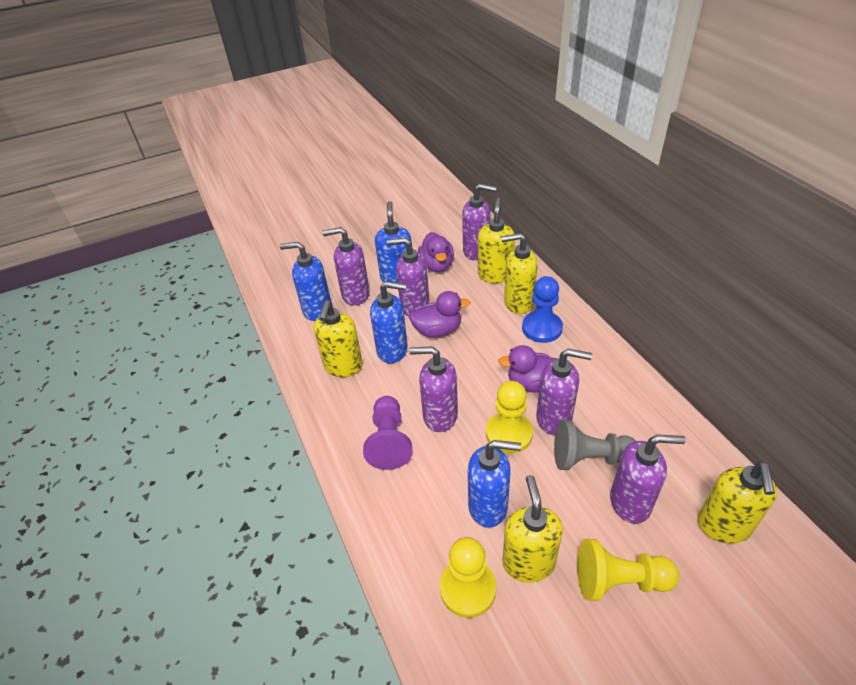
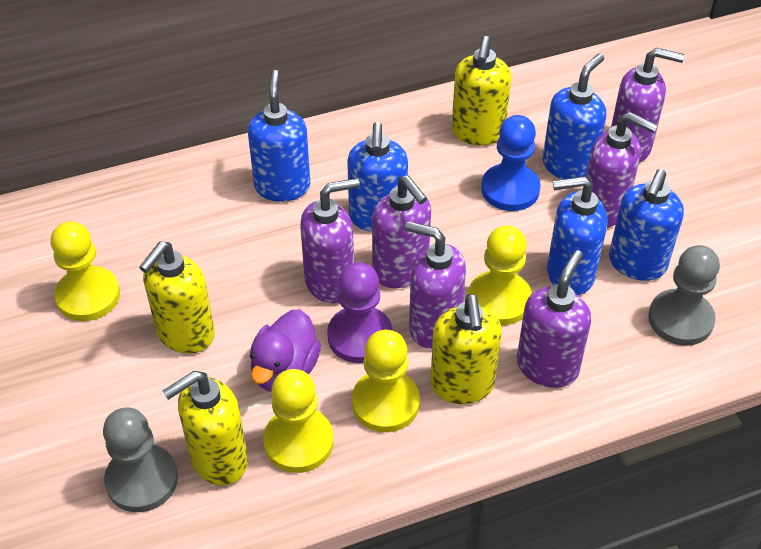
blue soap dispenser: [280,242,331,321] [370,281,408,364] [375,201,411,283] [468,440,521,528] = 4 -> [248,70,310,202] [347,122,408,232] [542,53,606,179] [547,176,607,295] [609,169,684,281] = 5
grey pawn: [554,420,636,470] = 1 -> [103,407,178,512] [648,245,720,346] = 2
purple duck: [409,291,470,337] [418,232,454,272] [498,345,559,393] = 3 -> [250,309,321,392] = 1
yellow pawn: [440,537,496,618] [486,381,533,454] [577,539,679,601] = 3 -> [51,221,120,321] [263,369,334,473] [352,330,420,432] [468,225,532,325] = 4
yellow soap dispenser: [314,300,363,377] [478,198,515,283] [501,233,538,314] [503,475,563,583] [698,461,777,544] = 5 -> [139,241,215,354] [163,371,248,486] [430,294,502,404] [452,36,511,146] = 4

